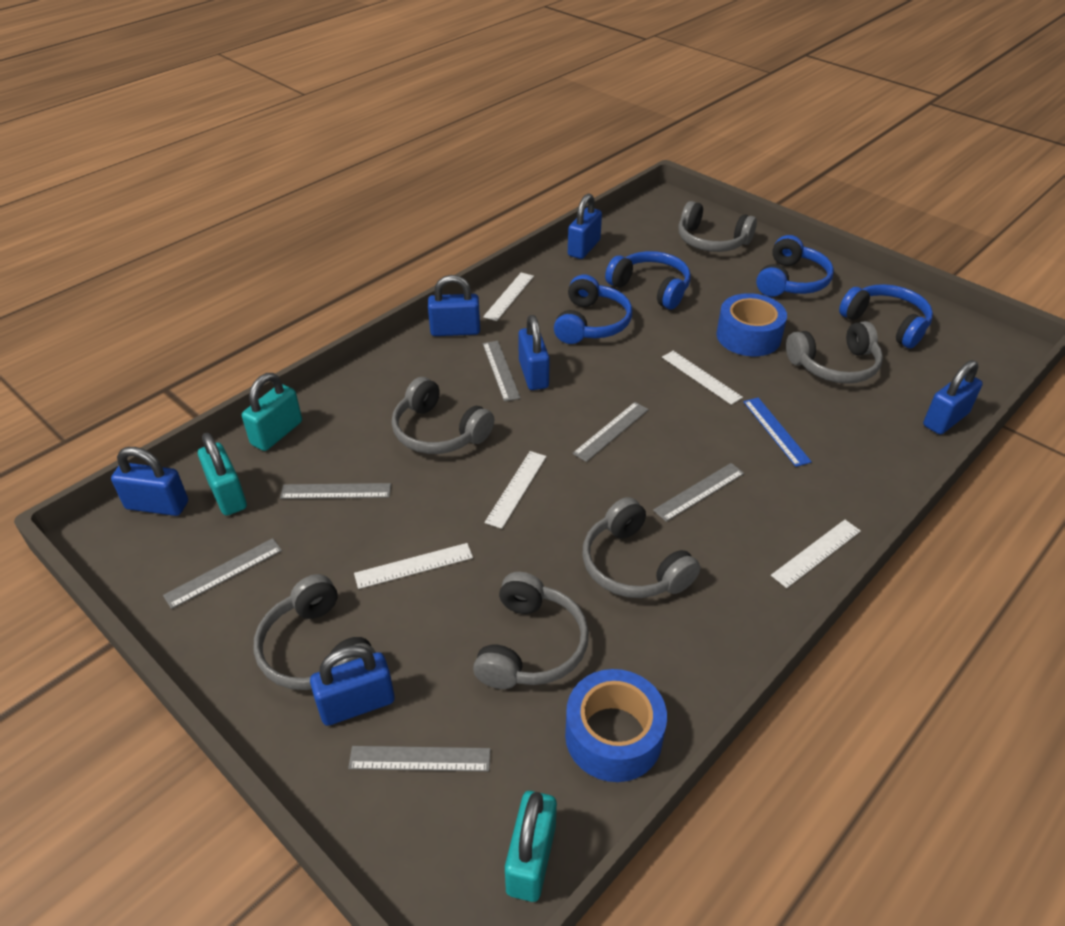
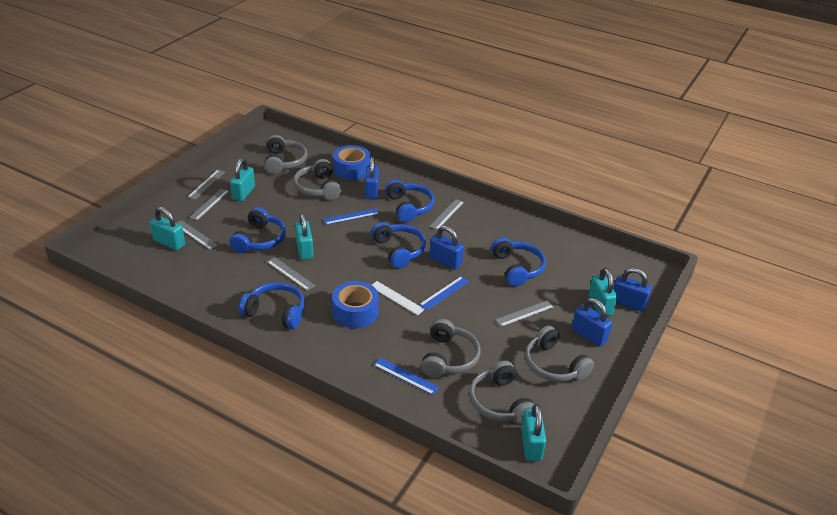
blue headphones: [554,274,632,344] [605,251,691,309] [756,235,834,297] [839,284,933,348] = 4 -> [230,207,286,253] [239,282,305,329] [371,222,426,268] [385,179,435,222] [491,237,546,286] = 5
blue padlock: [111,447,188,516] [310,645,395,726] [428,275,480,336] [518,315,550,390] [568,193,602,259] [923,360,983,435] = 6 -> [365,157,379,199] [429,226,464,270] [572,298,612,347] [613,268,652,312] = 4
blue ruler: [743,397,812,467] = 1 -> [323,208,380,225] [374,358,439,395] [419,276,469,310] = 3
grey headphones: [254,574,376,690] [392,377,494,454] [473,572,589,689] [582,497,700,598] [678,201,757,252] [786,321,883,384] = 6 -> [264,135,308,174] [293,159,341,200] [421,319,480,378] [469,361,534,424] [525,326,594,382] = 5
turquoise padlock: [198,433,247,516] [242,373,302,451] [505,791,557,902] = 3 -> [150,207,185,250] [230,158,255,201] [295,213,313,260] [521,404,546,461] [589,268,618,316] = 5
white ruler: [354,543,473,589] [483,272,534,321] [485,451,547,529] [662,351,743,405] [771,520,861,588] = 5 -> [372,281,425,315] = 1

